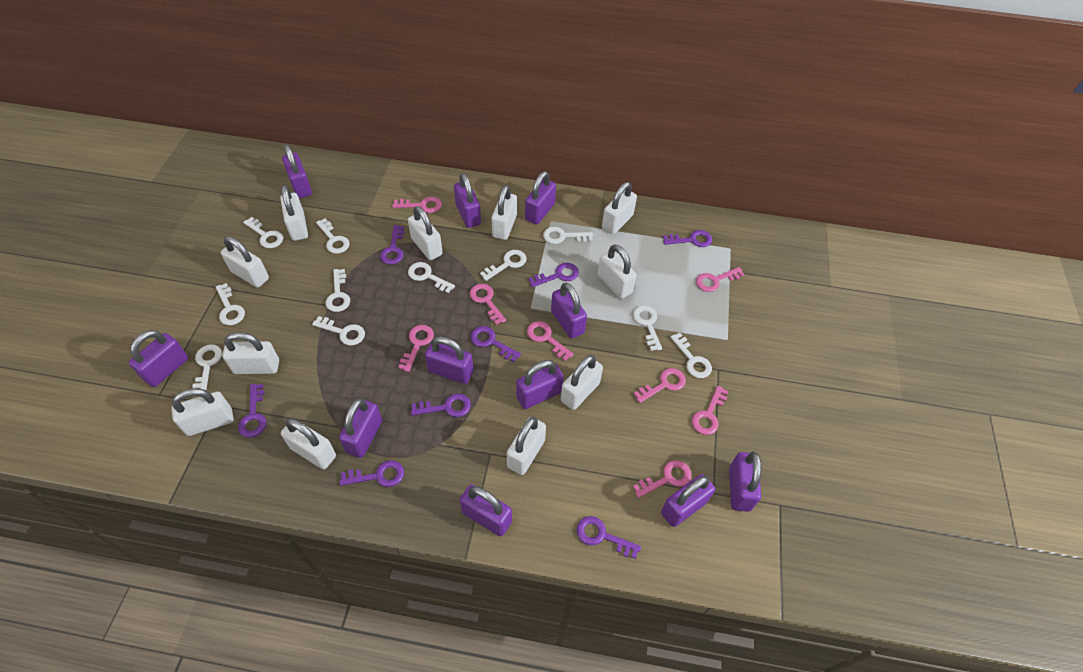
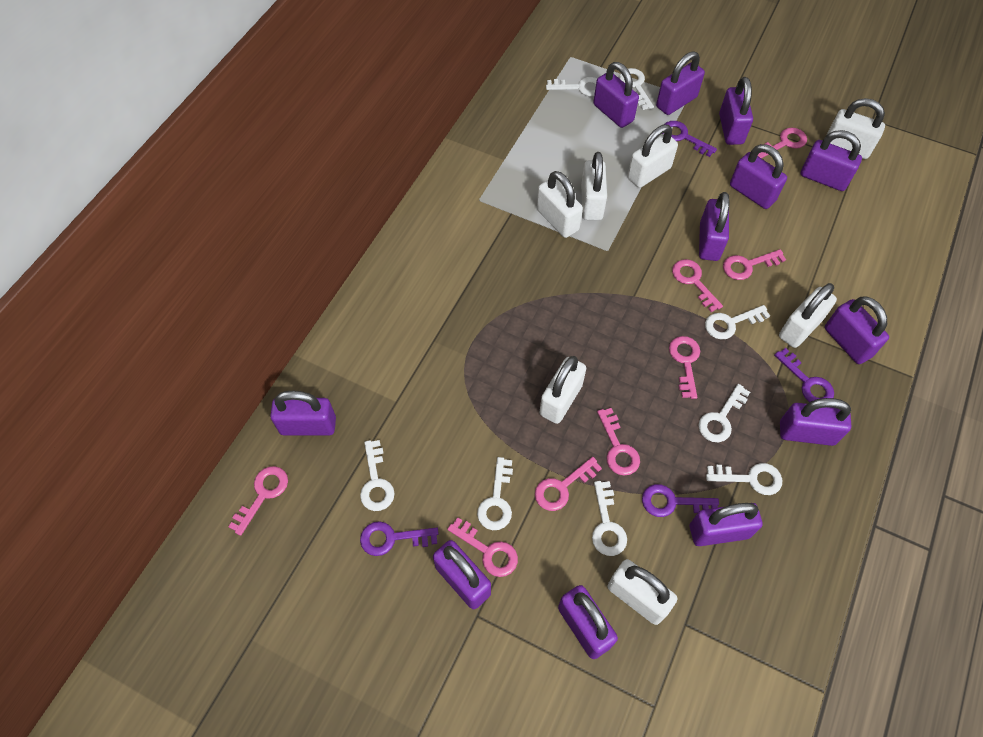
purple key: [238,384,266,438] [339,460,404,487] [380,225,404,265] [411,393,471,417] [470,326,521,362] [528,263,579,287] [576,516,641,559] [663,230,712,247] = 8 -> [360,521,439,556] [642,484,719,517] [662,121,717,157] [774,348,834,402] = 4
purple padlock: [129,330,188,387] [282,145,312,198] [339,398,382,458] [425,336,473,384] [454,173,481,228] [460,484,512,536] [516,360,564,409] [525,171,556,224] [551,283,587,339] [661,474,715,527] [729,451,761,512] = 11 -> [270,391,336,436] [433,540,491,609] [558,585,618,659] [593,62,639,128] [656,51,705,115] [690,503,763,546] [699,192,730,261] [719,77,753,145] [730,144,787,209] [780,398,851,446] [800,130,862,191] [825,296,889,364] = 12
white key: [192,345,222,390] [216,283,245,325] [243,217,283,248] [312,316,365,345] [316,218,350,254] [326,269,350,312] [408,262,455,293] [480,250,527,281] [543,227,593,244] [633,305,662,351] [670,333,712,378] = 11 -> [360,440,395,511] [477,457,513,530] [546,77,597,96] [592,481,627,556] [619,68,654,110] [698,384,750,442] [705,305,770,340] [706,463,782,495] = 8
white padlock: [171,388,234,436] [221,236,269,287] [222,332,279,374] [280,185,308,241] [281,418,336,469] [408,206,443,260] [491,185,517,240] [507,417,546,475] [561,355,603,410] [597,244,637,299] [602,182,637,234] = 11 -> [537,171,583,238] [540,356,586,424] [581,152,607,220] [607,559,677,625] [627,125,678,188] [779,283,837,348] [826,98,885,159] = 7

